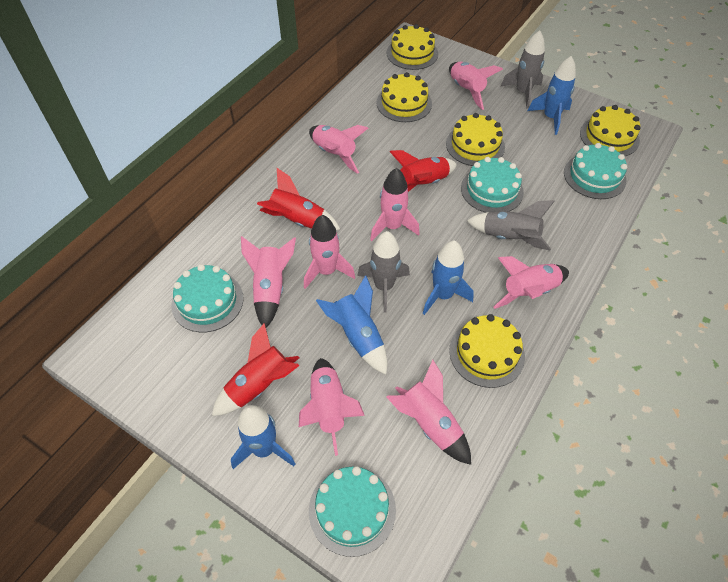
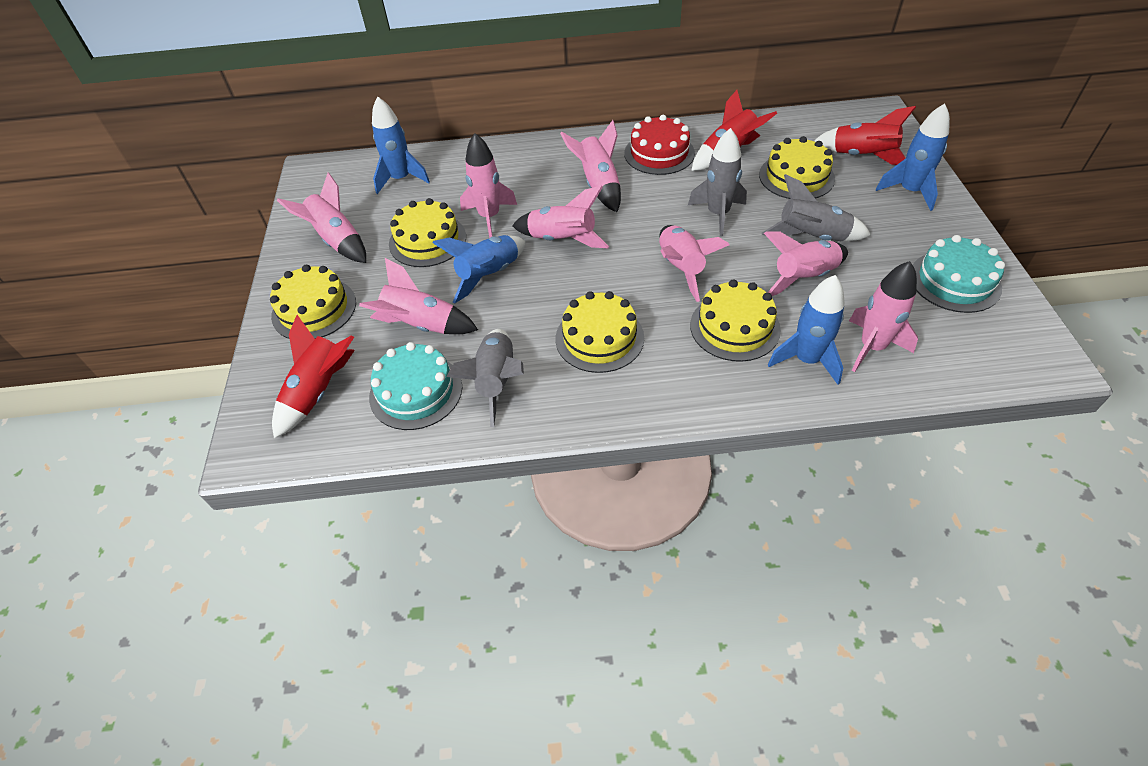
red cake: none = 0 -> [624,115,695,175] = 1
turquoise cake: [171,264,244,332] [309,466,396,557] [461,157,524,213] [564,143,627,199] = 4 -> [369,342,462,430] [913,235,1005,313] = 2

